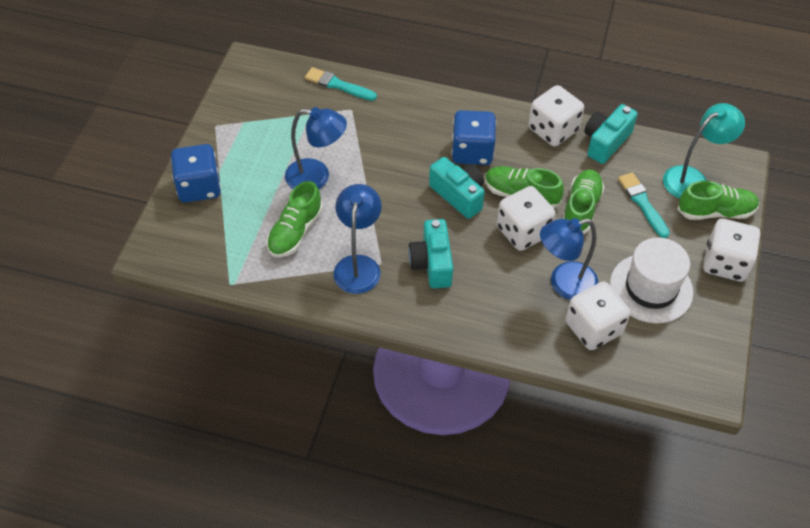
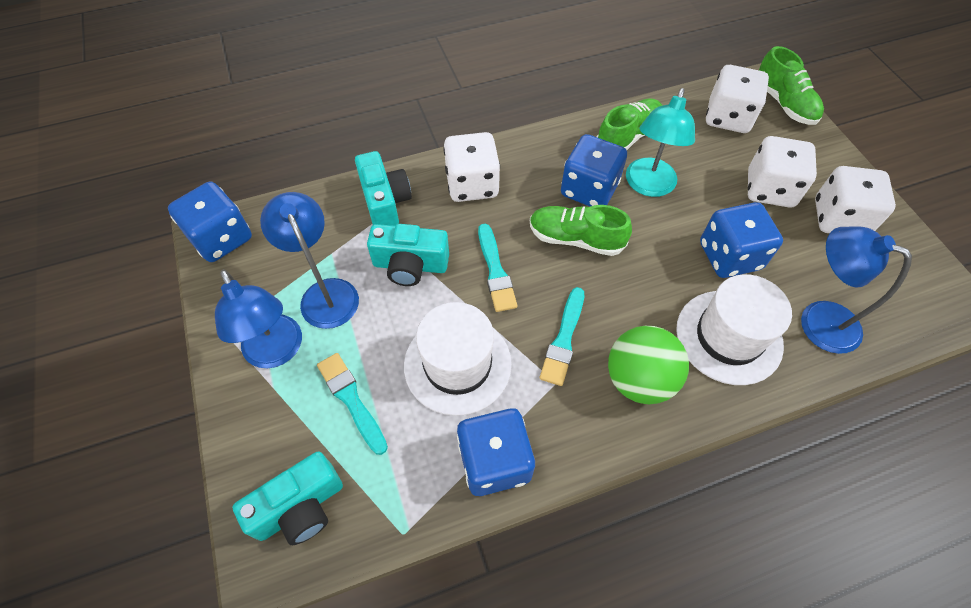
blue dice: [171,144,221,203] [451,110,496,165] = 2 -> [168,182,252,262] [457,408,535,496] [561,134,627,207] [700,202,783,278] = 4
green ball: none = 0 -> [608,326,689,404] = 1
green shoe: [267,181,323,257] [485,166,564,208] [563,170,604,234] [677,181,759,220] = 4 -> [530,205,632,256] [597,98,663,150] [759,46,824,125] = 3
turquoise brush: [305,67,377,101] [618,172,670,238] = 2 -> [317,353,388,455] [478,224,517,312] [539,287,584,386] = 3
white hat: [610,237,693,323] = 1 -> [404,302,512,416] [676,274,792,385] = 2

